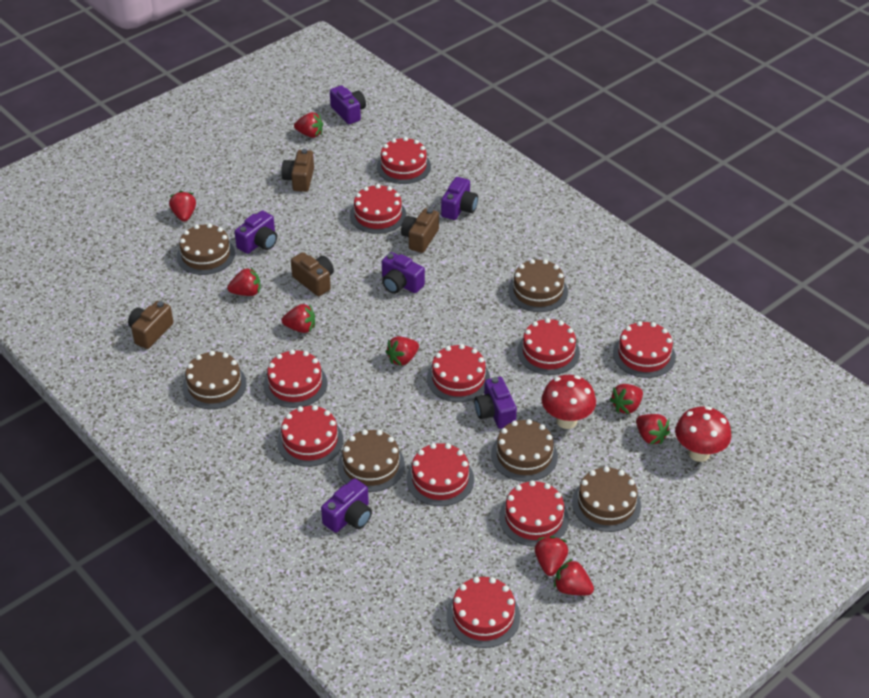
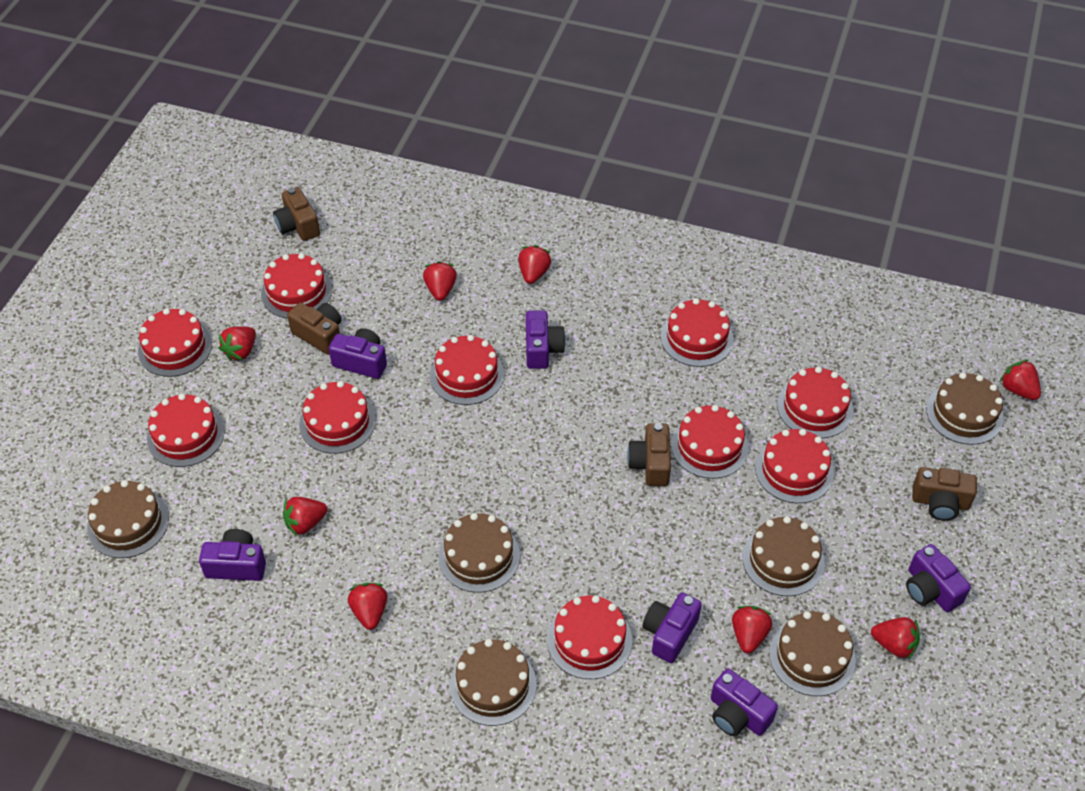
red mushroom: [542,375,596,429] [675,406,731,462] = 2 -> none = 0
red strawberry: [169,191,196,222] [227,268,260,296] [282,304,315,333] [294,112,323,138] [386,336,419,366] [534,536,568,576] [554,558,594,596] [609,384,643,414] [636,414,670,445] = 9 -> [218,326,256,361] [283,497,328,536] [347,583,388,630] [423,261,457,301] [518,245,551,284] [732,606,772,653] [871,617,920,660] [1000,360,1041,400] = 8

